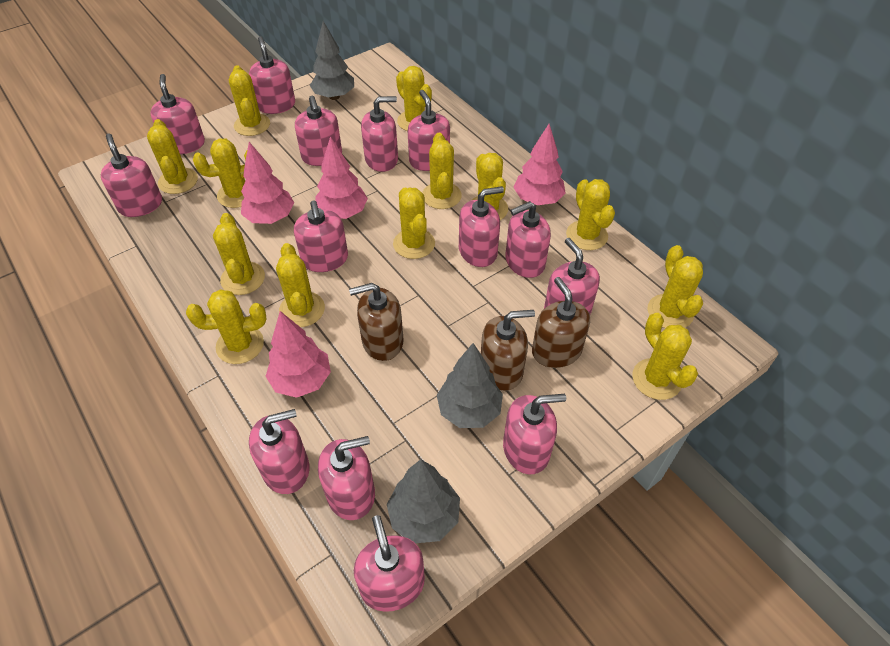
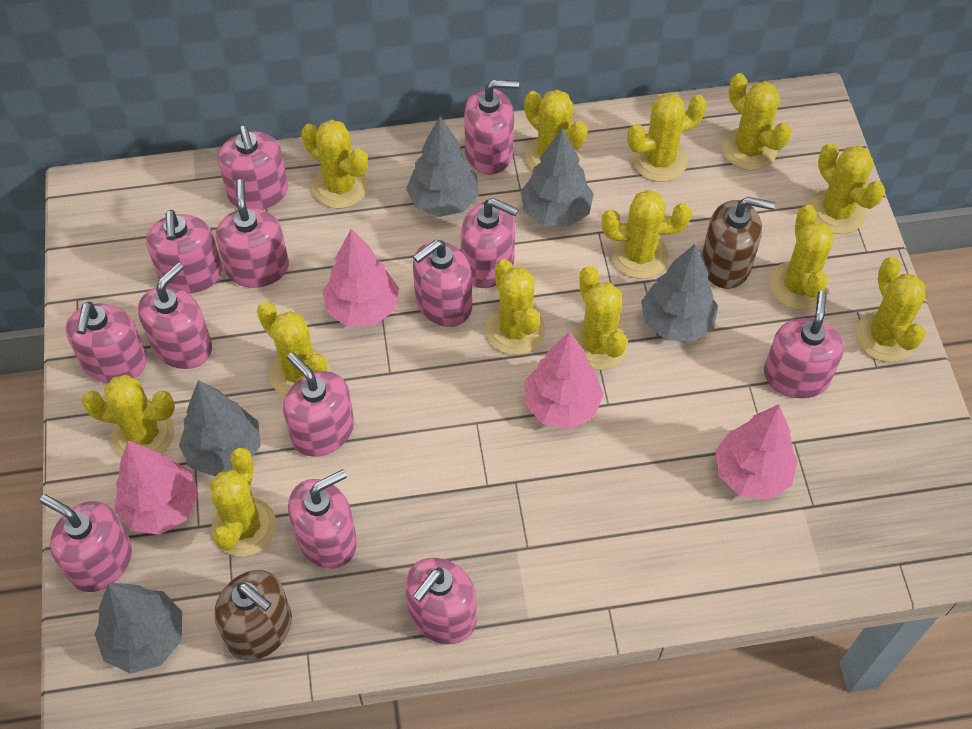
brown soap dispenser: [349,283,404,361] [481,310,535,391] [532,277,590,368] = 3 -> [214,570,292,661] [701,197,775,289] = 2
grey tree: [310,21,354,100] [387,459,460,543] [437,343,503,428] = 3 -> [95,583,182,674] [179,380,261,477] [406,116,479,217] [520,128,594,227] [641,244,718,342] = 5
pink soap dispenser: [101,133,162,217] [150,74,205,154] [249,36,295,114] [249,409,309,494] [294,200,348,272] [295,96,342,166] [318,436,375,520] [354,515,425,612] [361,96,398,172] [408,90,450,171] [459,186,504,267] [503,394,566,474] [506,201,551,278] [544,238,600,314] = 14 -> [40,494,132,592] [65,302,148,383] [138,262,212,369] [146,210,222,294] [216,179,289,288] [218,126,288,210] [283,352,354,457] [288,469,357,569] [405,558,476,644] [413,240,472,327] [461,198,518,288] [464,80,519,174] [764,291,844,399] = 13

